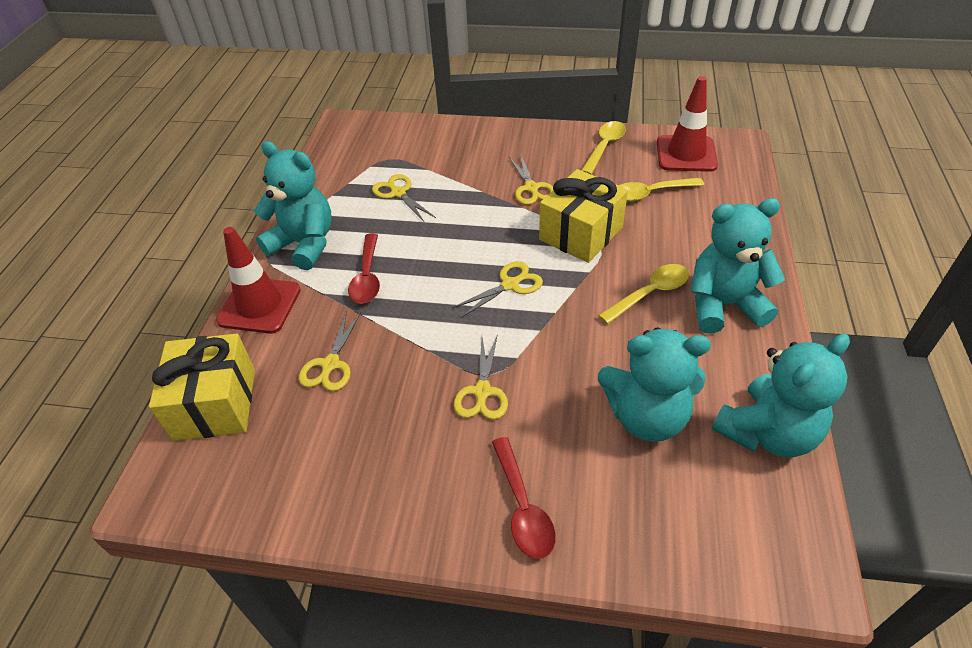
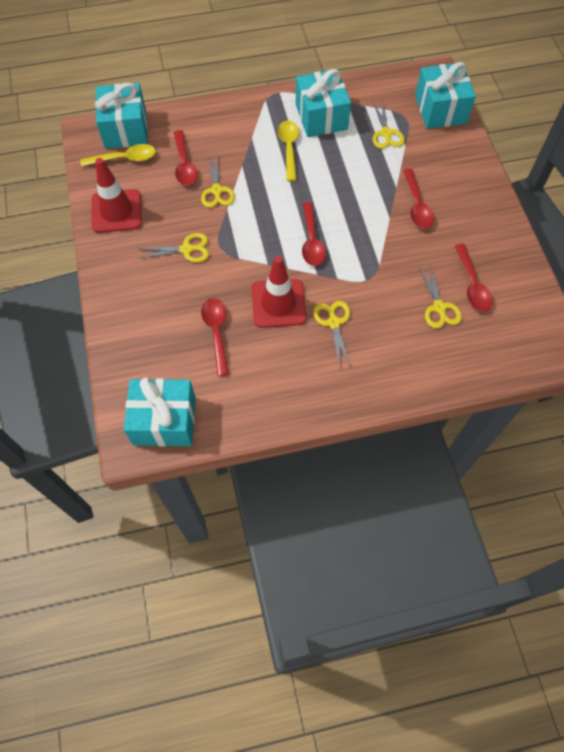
red spoon: [348,233,380,304] [492,437,556,559] = 2 -> [174,130,198,185] [201,298,229,376] [302,202,326,266] [403,169,434,228] [455,244,493,311] = 5
turquoise gift: none = 0 -> [95,82,148,149] [124,377,196,447] [296,69,351,137] [415,62,476,129] = 4
turquoise teddy bear: [254,141,332,270] [598,327,711,442] [691,198,785,334] [712,334,850,458] = 4 -> none = 0
yellow gift: [149,334,255,441] [539,169,628,263] = 2 -> none = 0
yellow spoon: [581,121,626,174] [598,264,689,324] [619,178,704,202] = 3 -> [80,144,156,167] [278,120,299,181] = 2

